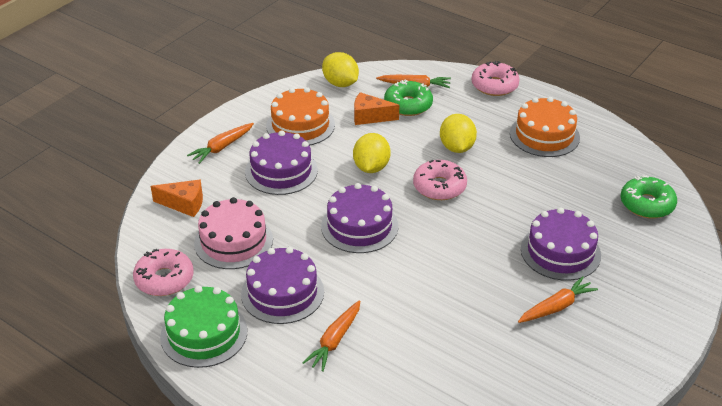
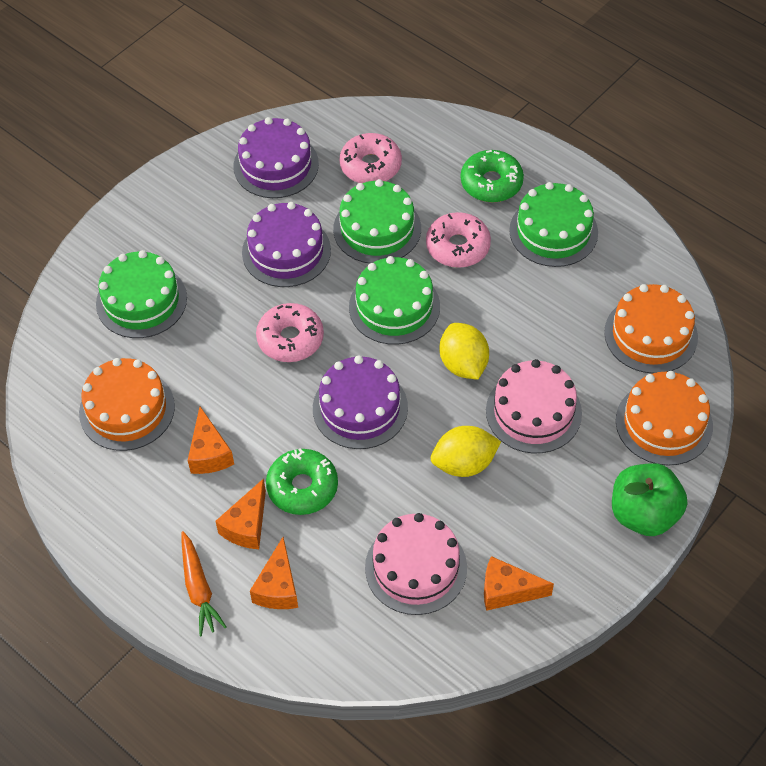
green apple: none = 0 -> [612,463,687,536] = 1
green cake: [160,286,247,368] = 1 -> [96,250,187,338] [333,179,421,264] [349,256,440,345] [509,182,598,267] = 4
orange cake: [266,87,335,145] [510,97,580,157] = 2 -> [79,358,175,451] [604,284,698,374] [616,371,713,466] = 3
orange carrot: [187,123,254,164] [302,300,360,372] [376,75,451,88] [518,276,598,323] = 4 -> [181,531,227,636] = 1
orange cheese: [151,180,203,217] [354,92,399,125] = 2 -> [188,407,234,474] [215,478,266,549] [250,537,298,609] [484,556,554,611] = 4
pink cake: [194,197,273,269] = 1 -> [365,513,467,615] [486,359,582,453] = 2
purple cake: [241,247,324,324] [245,130,318,195] [321,183,398,253] [521,207,601,281] = 4 -> [233,117,319,198] [242,202,331,287] [313,355,408,449] = 3
yellow lemon: [322,52,359,87] [353,133,391,173] [440,114,477,153] = 3 -> [431,426,501,477] [440,323,489,380] = 2

